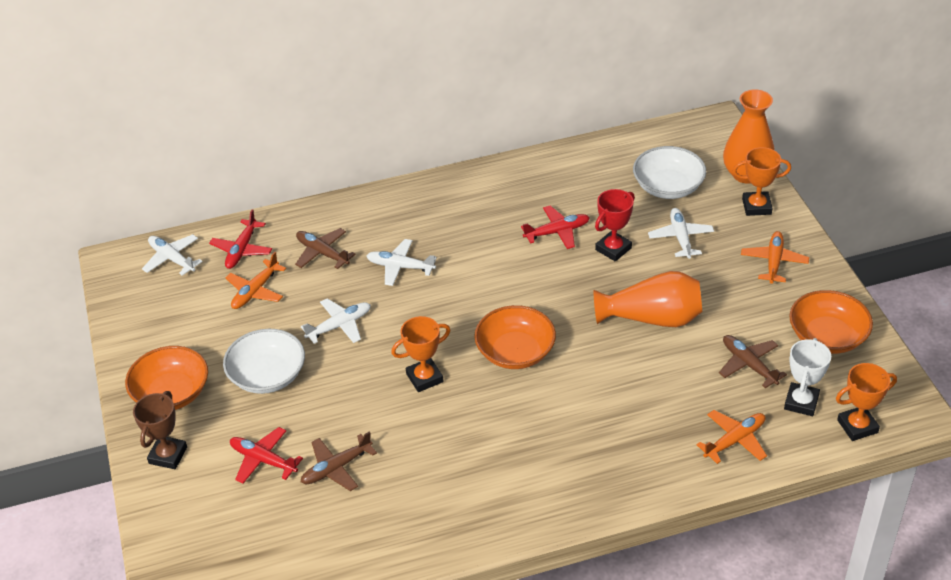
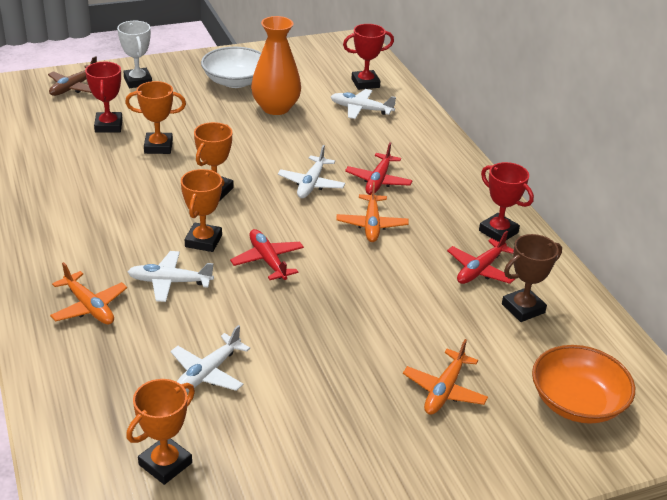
brown plane: [295,228,356,269] [301,431,377,491] [719,335,787,388] = 3 -> [48,56,97,96] = 1
orange bowl: [125,346,208,410] [474,305,556,369] [789,290,873,354] = 3 -> [532,345,635,424] = 1
orange trophy: [391,316,450,392] [733,147,791,216] [836,363,897,441] = 3 -> [125,81,186,154] [126,379,195,485] [181,169,222,252] [194,122,234,201] = 4
orange vase: [594,271,702,327] [723,89,775,184] = 2 -> [251,16,301,115] = 1
red trophy: [595,189,635,262] = 1 -> [85,62,123,133] [343,24,394,90] [479,162,534,242] = 3
white bowl: [223,329,305,394] [633,146,706,199] = 2 -> [201,47,261,88] = 1

